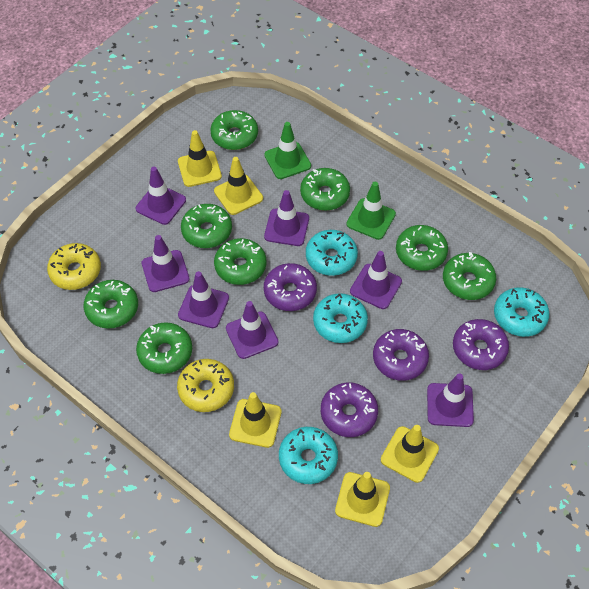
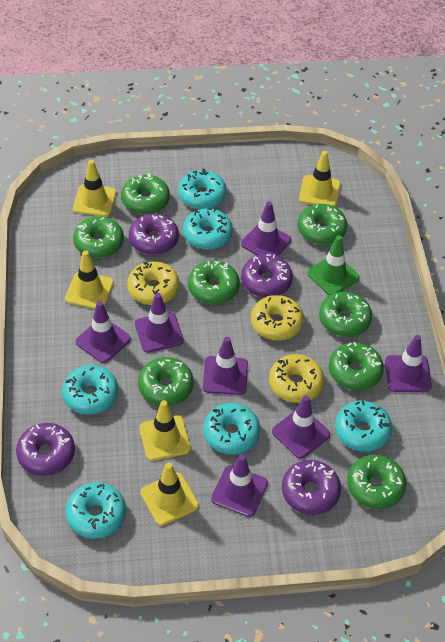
green traffic cone: [264,122,311,179] [346,182,396,240] = 2 -> [307,235,359,295] = 1
turquoise donut: [279,427,338,484] [306,230,358,276] [313,293,368,343] [494,287,549,337] = 4 -> [62,365,118,415] [65,482,126,539] [178,169,227,209] [183,208,233,250] [203,403,260,455] [335,401,392,452] = 6
yellow donut: [47,243,101,290] [177,359,234,412] = 2 -> [127,261,179,305] [251,295,304,341] [269,354,324,403] = 3

